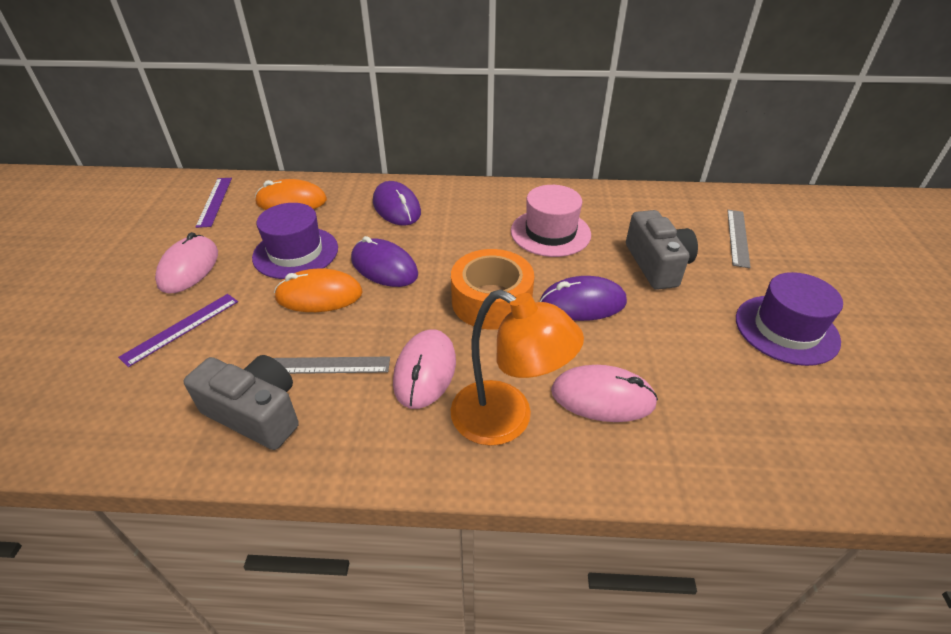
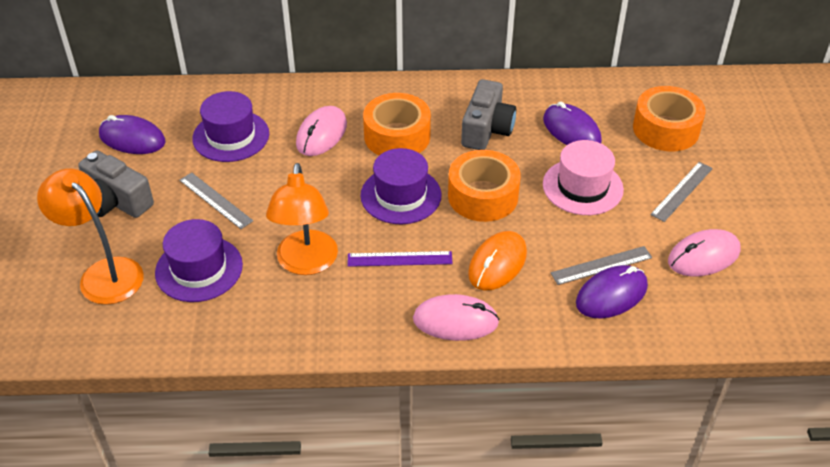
grey ruler: [273,357,390,374] [727,210,751,268] = 2 -> [179,172,253,229] [551,246,652,285] [650,162,713,222] = 3
orange lamp: [451,290,584,446] = 1 -> [37,168,144,305] [266,163,338,275] = 2
orange mouse: [255,179,327,210] [274,268,363,312] = 2 -> [468,231,527,290] = 1
orange tape: [451,249,534,330] = 1 -> [363,93,431,155] [448,150,521,222] [633,86,705,151] = 3
purple hat: [252,203,338,279] [736,272,843,366] = 2 -> [155,219,243,302] [192,91,269,162] [360,148,442,224] = 3
purple ruler: [118,294,238,367] [196,178,232,228] = 2 -> [348,251,453,267] = 1

